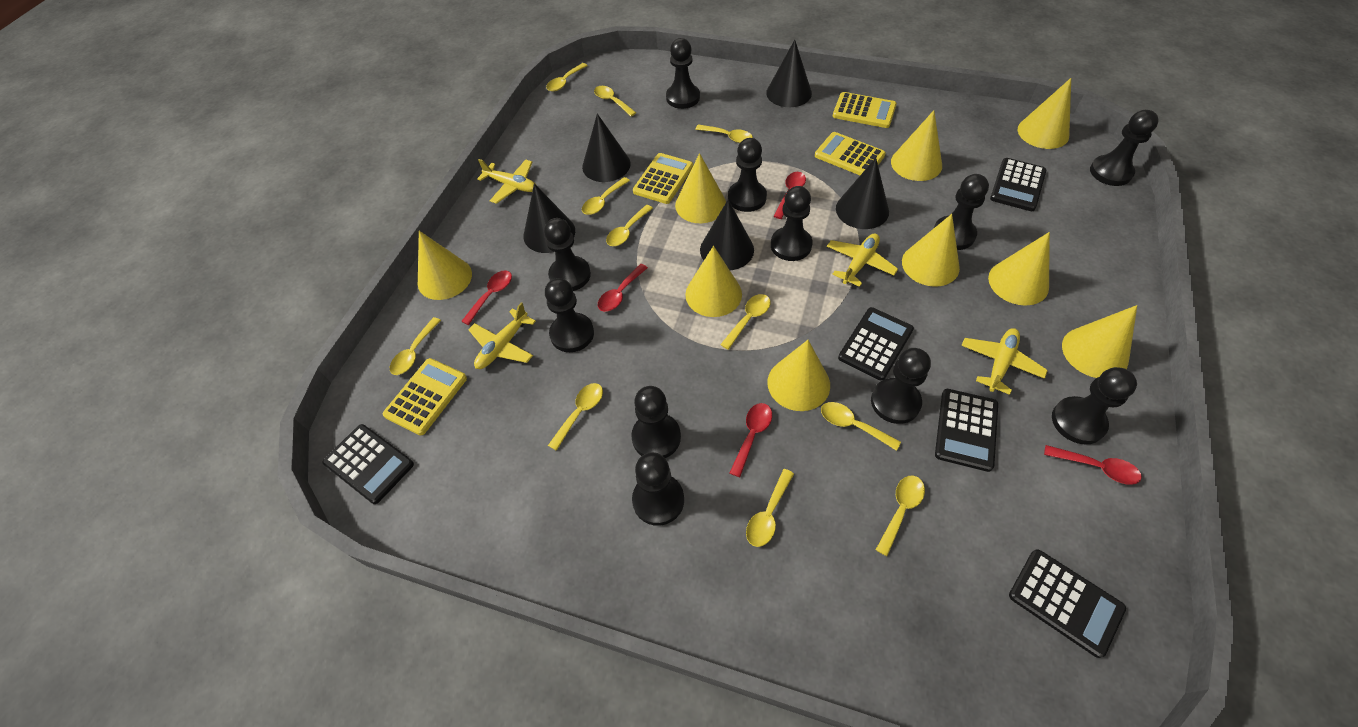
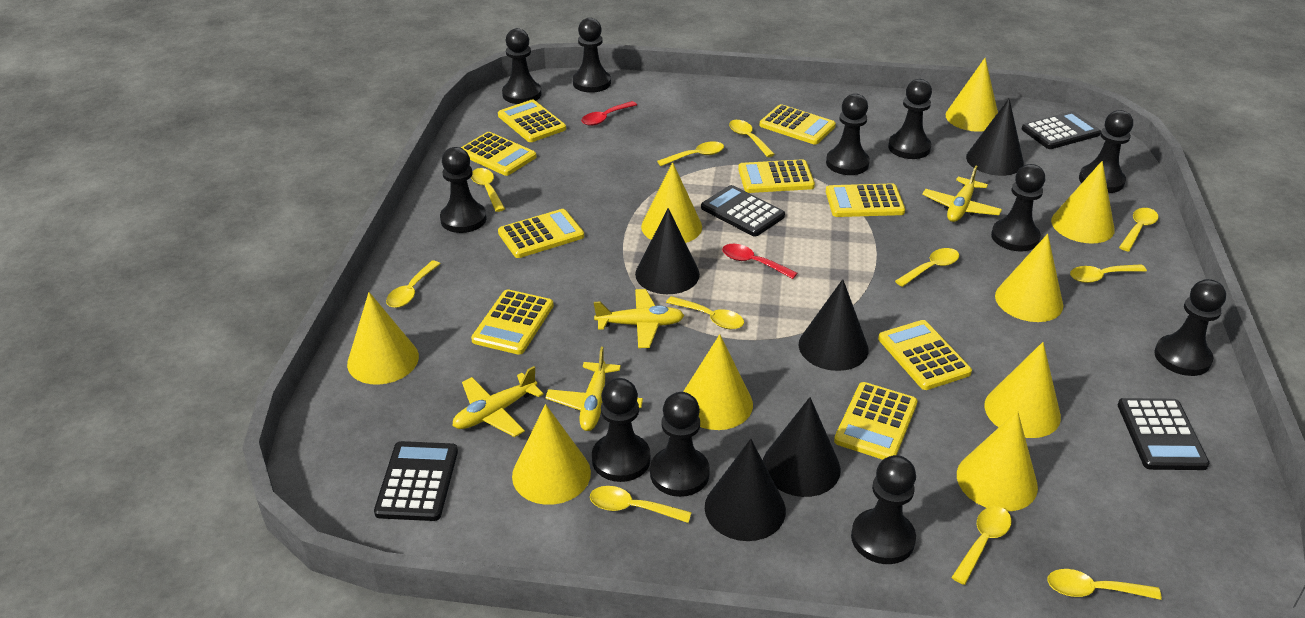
black calculator: [322,424,414,504] [838,307,914,381] [935,389,998,472] [990,158,1046,211] [1009,549,1126,658] = 5 -> [374,441,458,521] [701,185,785,237] [1022,111,1101,149] [1118,398,1210,470] = 4
red spoon: [461,270,512,325] [598,264,648,312] [730,403,772,477] [774,172,806,219] [1044,445,1142,485] = 5 -> [581,101,637,126] [722,244,797,279] = 2
yellow calculator: [383,358,467,436] [633,153,693,204] [815,132,886,175] [833,92,897,128] = 4 -> [461,132,537,176] [471,289,554,355] [498,100,566,142] [498,209,584,258] [738,159,815,193] [760,104,836,145] [826,183,905,217] [834,382,918,460] [878,320,972,390] = 9

